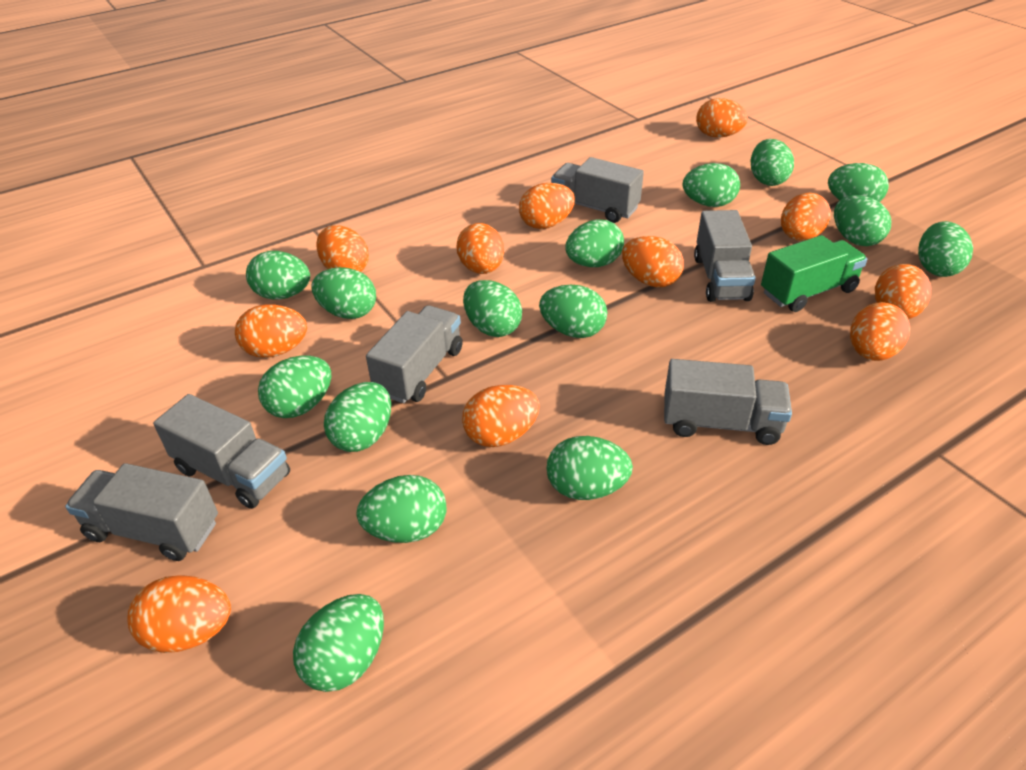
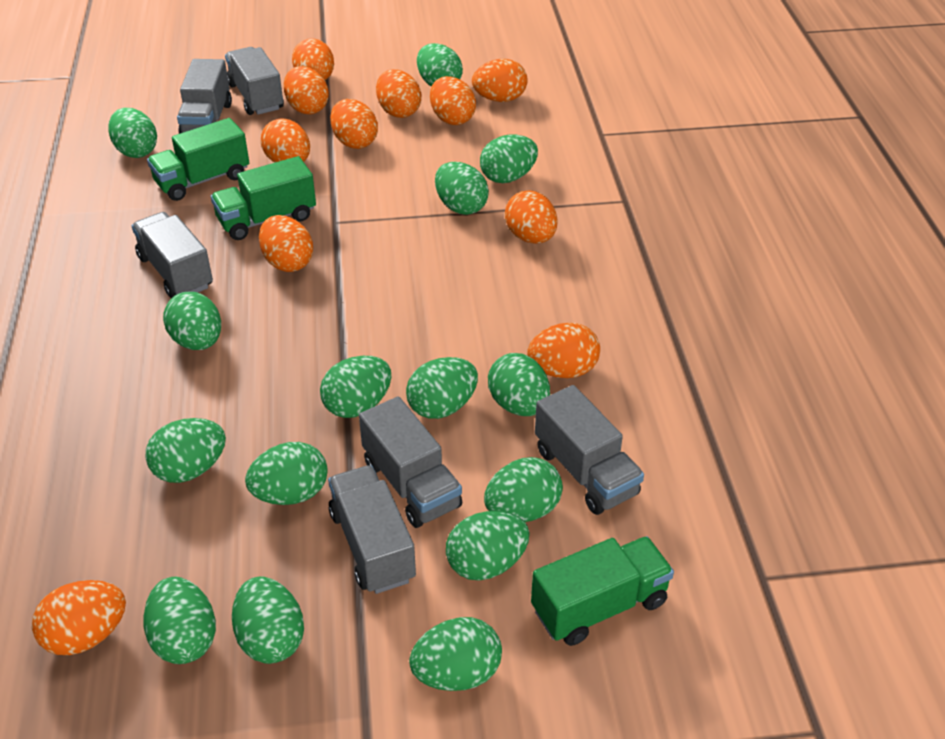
green truck: [761,235,867,312] = 1 -> [147,118,249,201] [211,156,316,240] [531,536,674,646] = 3

